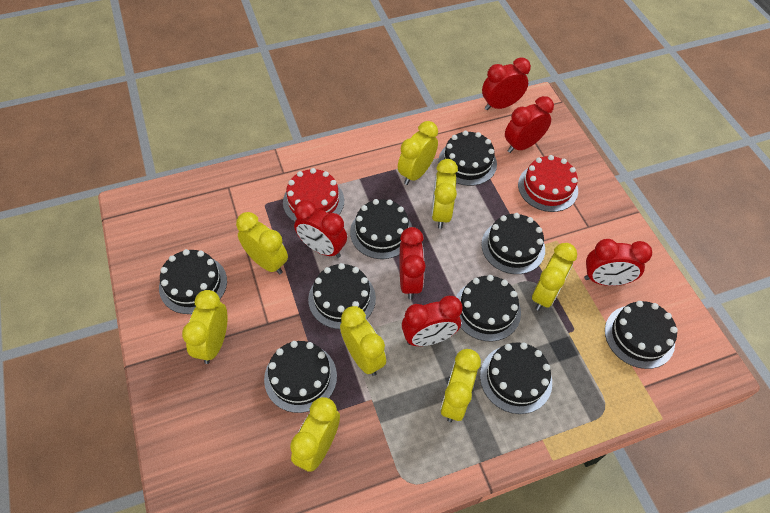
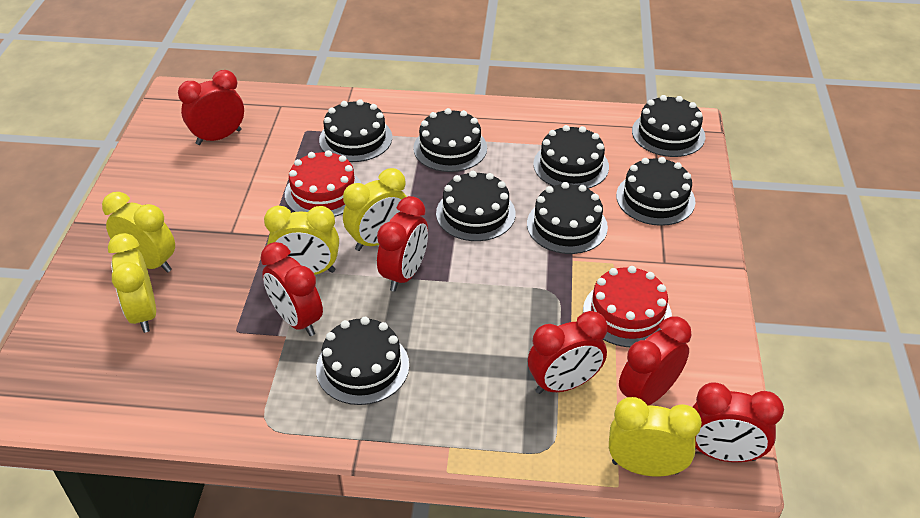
black cake: [159,249,227,314] [264,341,337,413] [308,263,376,329] [350,199,412,259] [438,131,497,186] [456,275,521,342] [480,342,552,414] [481,213,545,274] [605,301,678,369] = 9 -> [316,317,409,405] [319,99,392,162] [413,108,487,172] [436,171,516,241] [527,182,608,254] [533,125,609,189] [616,157,695,226] [632,95,705,157] = 8
yellow clock: [182,290,227,364] [236,212,288,274] [290,397,340,472] [340,306,386,376] [398,121,438,185] [432,159,458,229] [441,349,481,422] [532,243,577,311] = 8 -> [102,192,175,273] [108,233,156,333] [264,206,339,275] [343,168,407,251] [609,397,702,476] = 5

